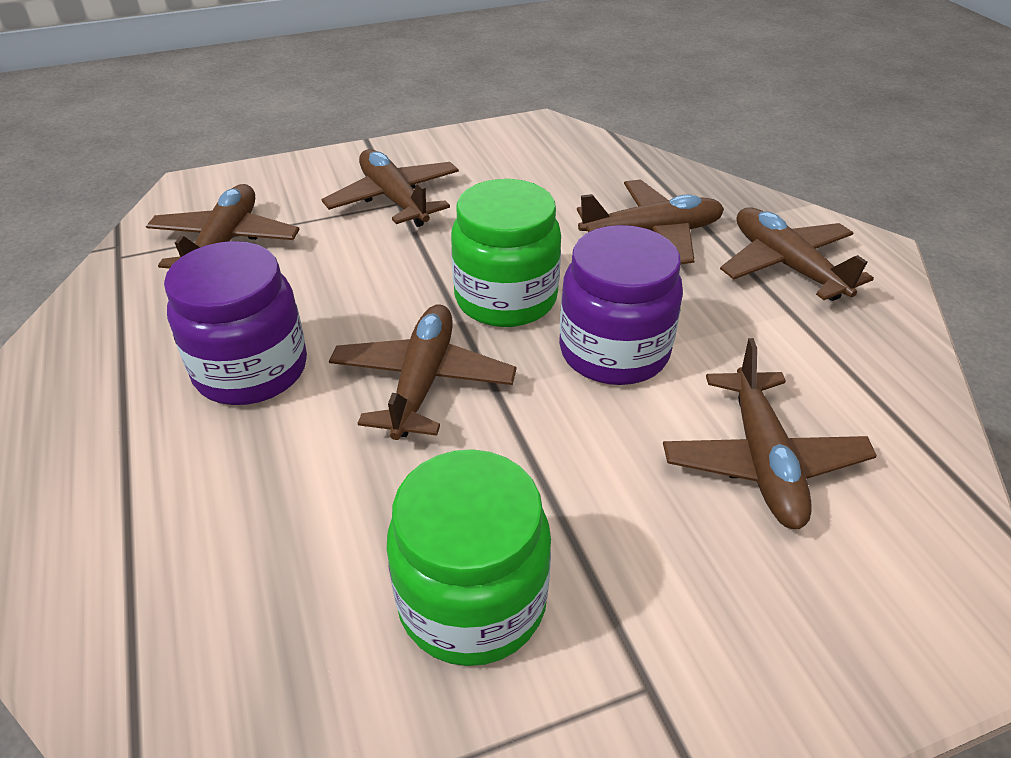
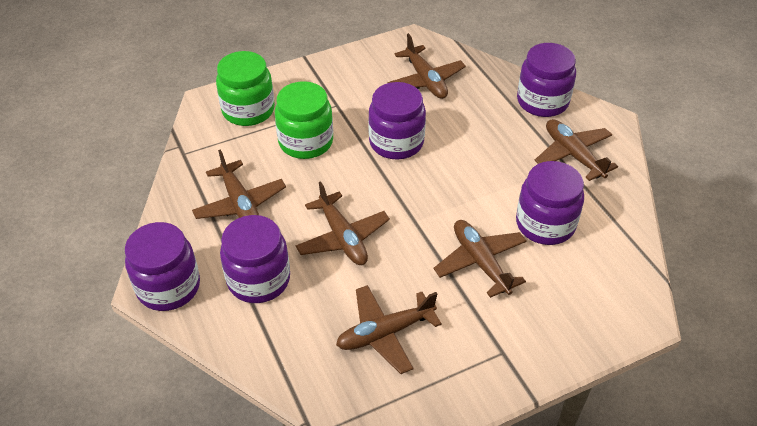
purple jar: [164,241,307,405] [559,225,683,385] = 2 -> [125,222,200,311] [220,215,290,303] [368,82,426,159] [516,161,584,245] [517,43,576,117] = 5

